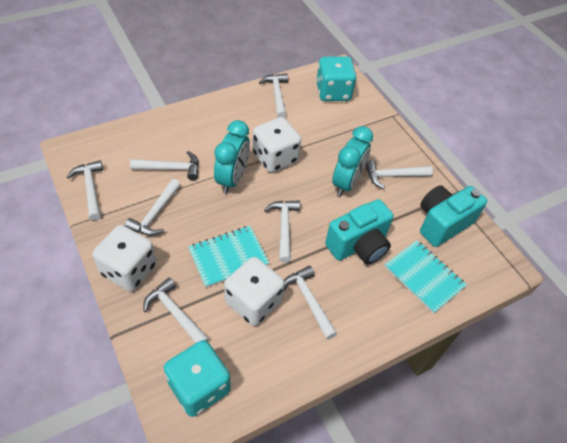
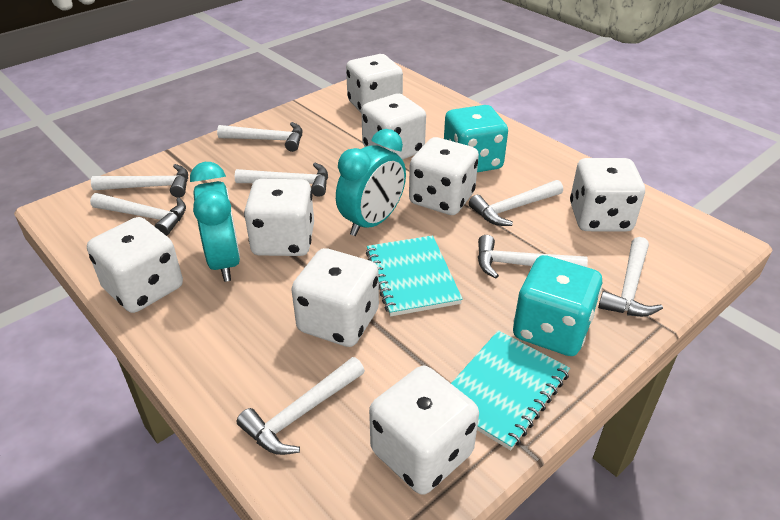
turquoise camera: [325,199,394,264] [420,185,487,247] = 2 -> none = 0
white dice: [92,225,157,291] [224,257,285,326] [252,117,301,173] = 3 -> [87,217,183,313] [244,179,314,256] [291,248,379,347] [346,54,403,112] [361,93,426,160] [369,366,479,495] [409,137,479,215] [570,158,645,232] = 8

